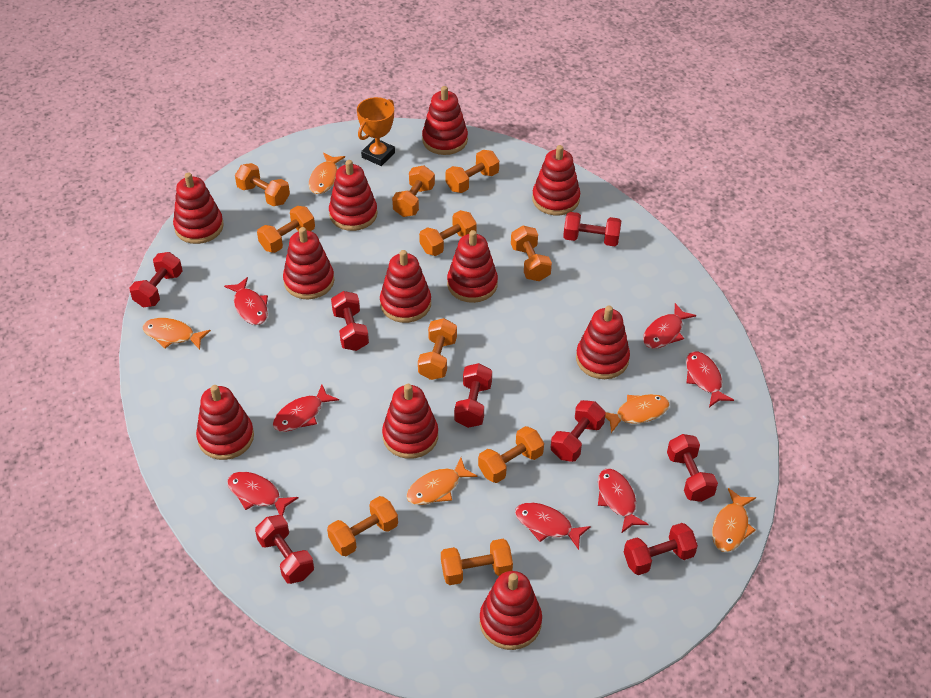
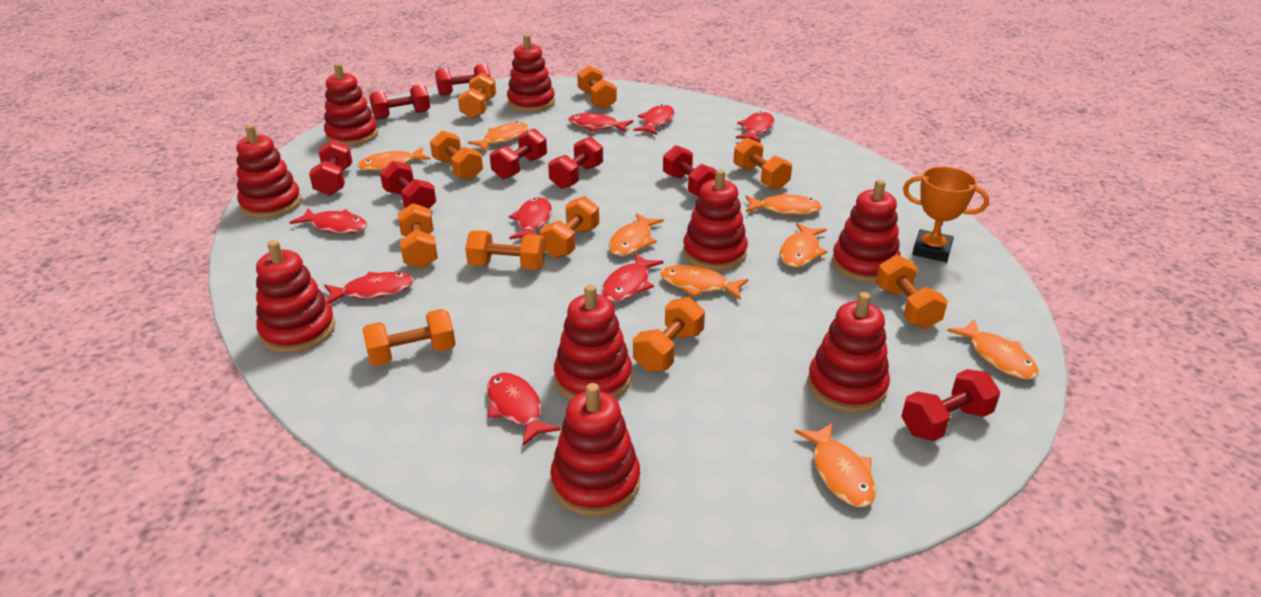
orange fish: [142,318,211,350] [309,153,345,194] [406,458,477,505] [605,394,670,433] [712,488,756,552] = 5 -> [357,147,430,171] [468,121,529,152] [609,213,664,256] [661,265,748,300] [745,193,822,215] [780,223,827,268] [795,422,876,507] [947,319,1039,380] = 8
red fish: [224,277,268,325] [227,472,298,516] [273,385,339,432] [515,503,591,550] [598,469,649,533] [643,303,696,349] [686,351,734,407] = 7 -> [289,208,367,234] [324,272,414,304] [487,372,561,446] [509,197,552,239] [568,113,633,133] [602,253,664,302] [633,104,674,135] [735,111,774,143] = 8
red stacking toy: [173,173,224,244] [196,385,254,460] [283,227,334,299] [329,160,377,231] [380,250,431,323] [382,384,438,459] [422,86,468,155] [447,230,498,303] [480,571,542,650] [532,145,580,215] [576,306,630,379] = 11 -> [236,125,301,219] [256,240,335,353] [324,63,378,146] [507,34,555,112] [550,383,640,517] [554,285,632,400] [683,169,748,271] [808,292,890,413] [832,179,900,283] = 9

